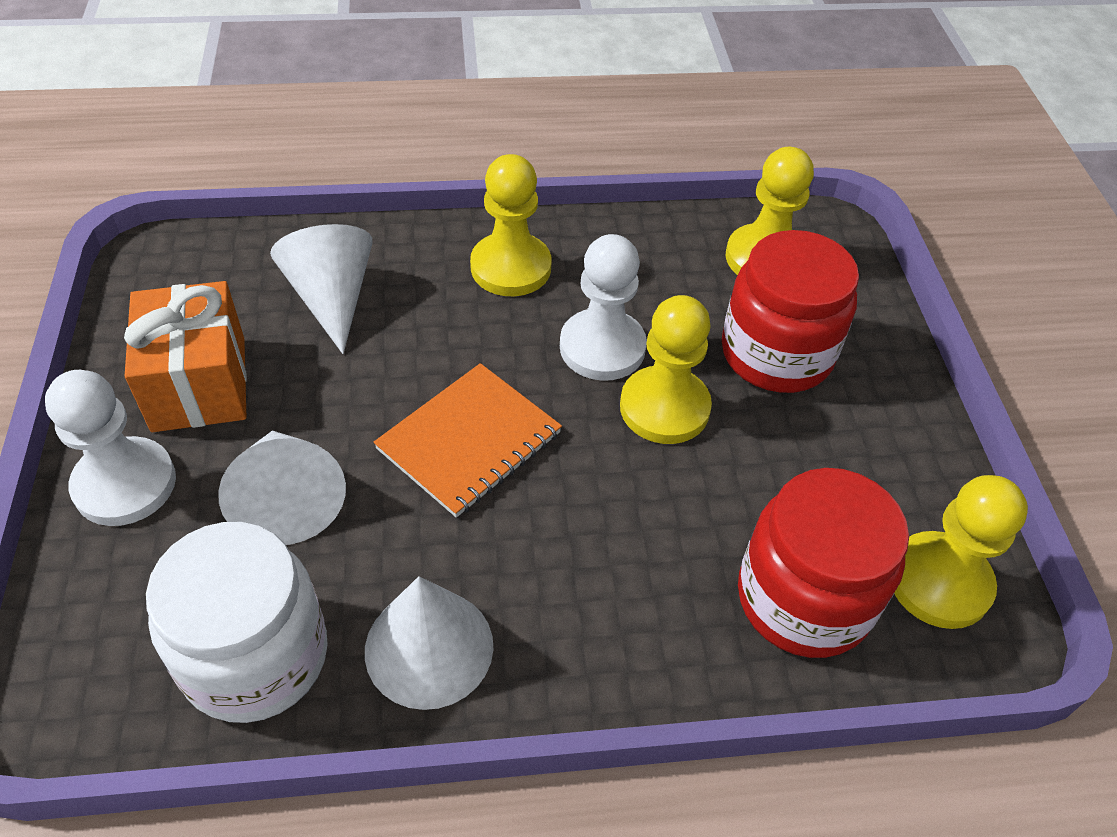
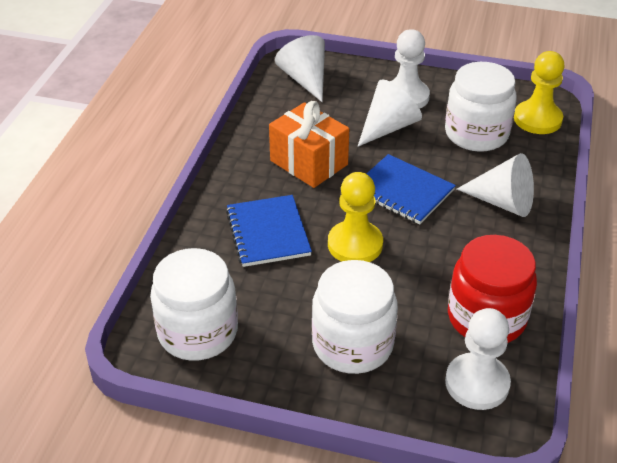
blue notebook: none = 0 -> [226,195,312,267] [366,154,456,225] = 2
orange notebook: [373,363,562,518] = 1 -> none = 0
red jar: [722,230,859,393] [738,468,909,658] = 2 -> [448,235,537,343] = 1
white jar: [146,522,328,723] = 1 -> [150,248,238,361] [312,260,398,374] [445,62,517,152] = 3
yellow pawn: [470,154,551,296] [620,295,712,444] [726,147,814,275] [894,475,1028,629] = 4 -> [328,172,383,262] [514,51,565,134] = 2

